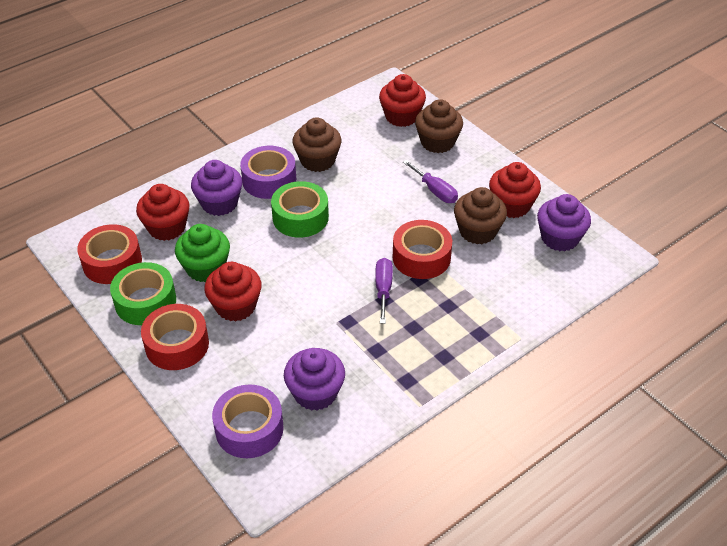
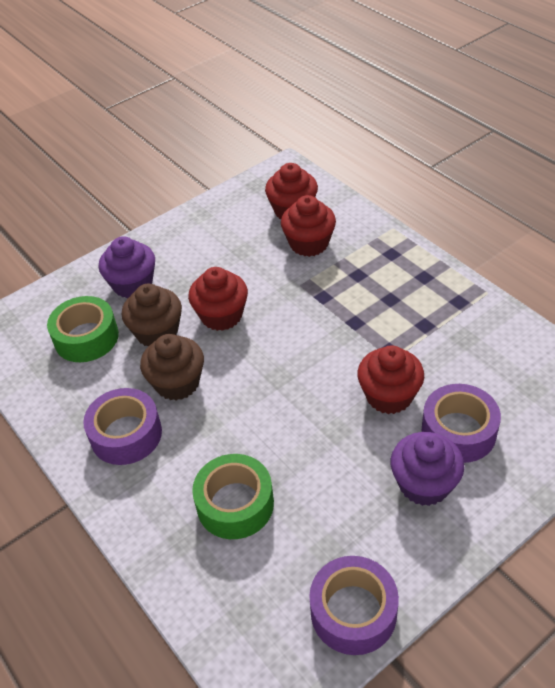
brown cupcake: [292,117,342,172] [415,99,463,153] [454,187,507,244] = 3 -> [122,284,182,347] [140,334,204,400] = 2
green cupcake: [175,224,230,282] = 1 -> none = 0
purple cupcake: [191,160,243,216] [284,348,345,411] [537,194,591,251] = 3 -> [99,236,155,298] [391,432,464,506] = 2
purple screwdriver: [375,258,393,324] [403,160,458,203] = 2 -> none = 0
purple tape: [212,384,284,458] [240,146,296,199] = 2 -> [83,388,162,465] [309,556,399,655] [422,384,501,463] = 3
red tape: [77,224,142,284] [141,304,209,370] [393,220,452,279] = 3 -> none = 0

